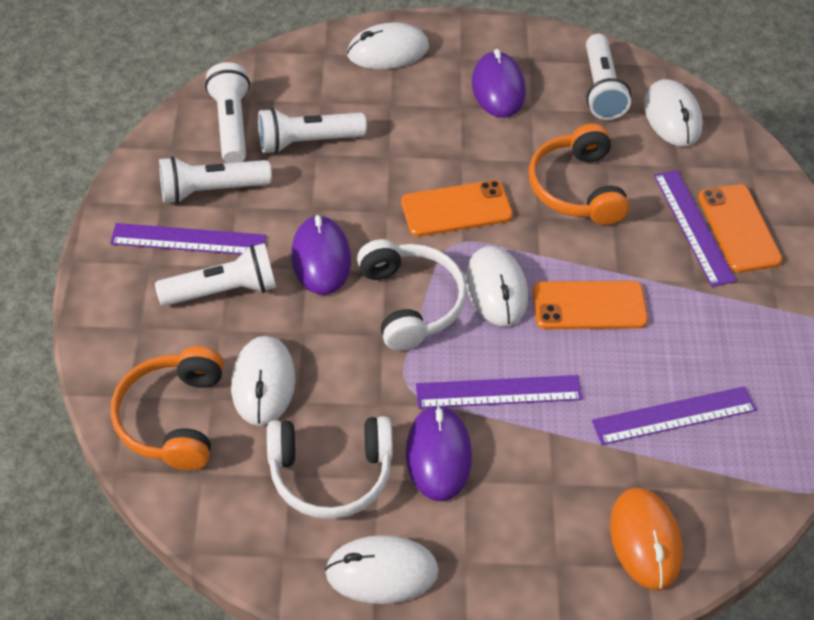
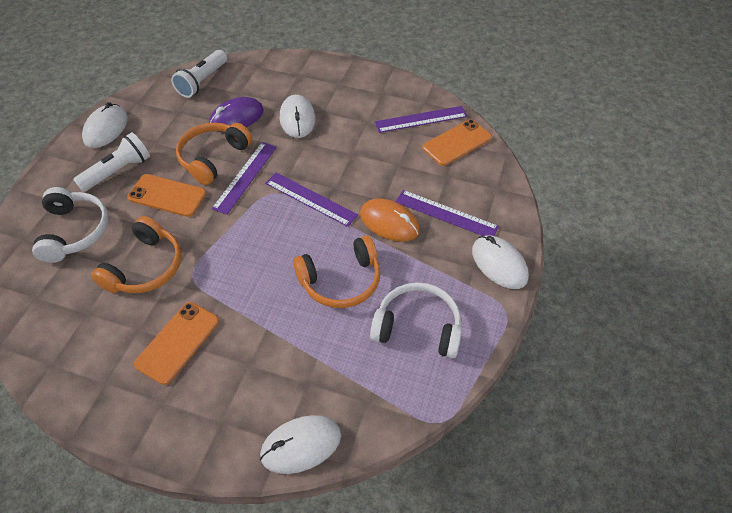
orange headphones: [110,346,224,470] [529,124,629,225] = 2 -> [91,216,182,293] [176,123,252,185] [293,235,380,308] = 3
purple mouse: [291,215,351,295] [406,404,472,501] [472,49,526,118] = 3 -> [209,97,264,132] = 1
white flashlight: [155,243,276,306] [159,156,272,204] [205,62,250,163] [258,108,367,154] [586,34,631,120] = 5 -> [73,132,150,192] [171,50,227,98] = 2
white mouse: [231,336,295,426] [325,535,439,604] [347,22,429,69] [466,246,528,327] [644,79,703,147] = 5 -> [82,102,128,148] [260,415,341,474] [280,95,315,138] [472,235,529,289] = 4

